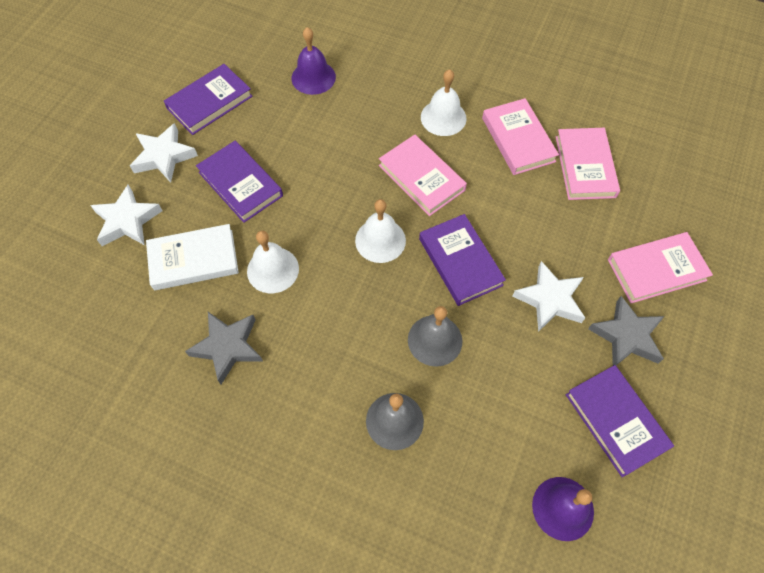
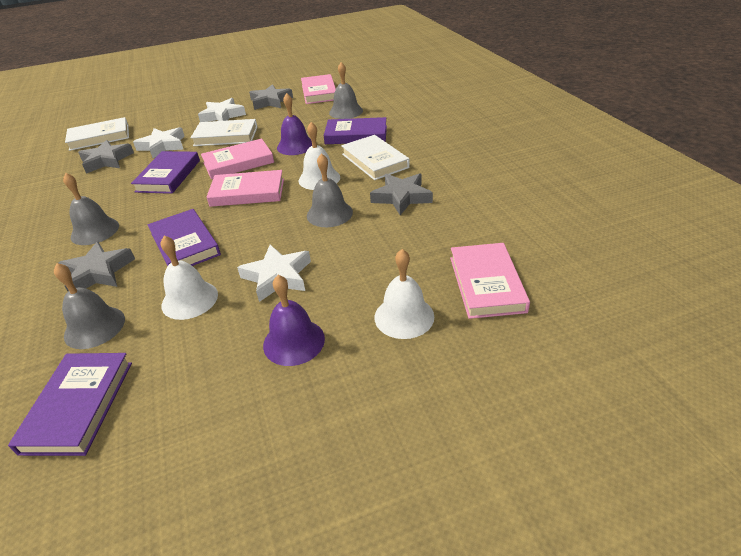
grey bell: [366,393,424,450] [408,306,463,367] = 2 -> [54,263,125,349] [63,173,119,245] [307,153,353,227] [329,62,363,119] = 4
grey star: [185,312,263,384] [588,296,665,366] = 2 -> [58,242,135,291] [78,140,134,174] [249,84,293,110] [370,173,433,215] = 4
white book: [146,224,239,290] = 1 -> [65,117,129,151] [191,119,257,146] [341,135,410,180] = 3

